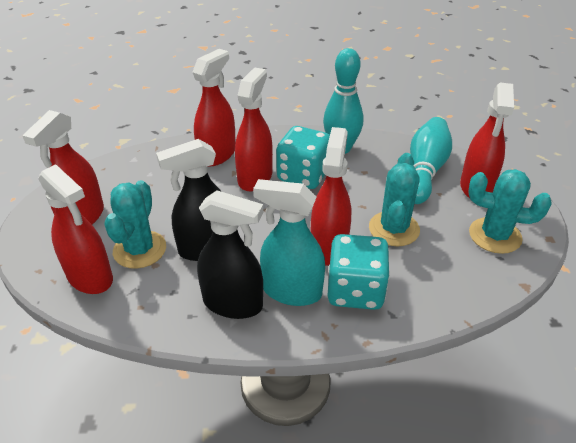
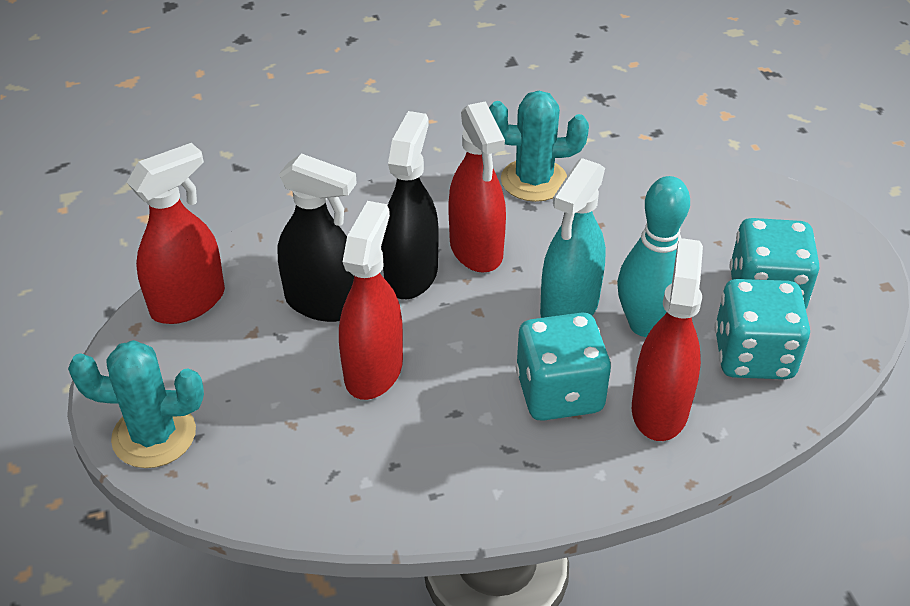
red spray bottle: [22,110,104,225] [38,164,113,294] [192,49,236,166] [235,67,273,192] [311,127,351,266] [460,82,514,198] = 6 -> [127,143,225,324] [339,201,403,400] [448,101,506,273] [632,238,703,441] = 4
turquoise bowling pin: [323,48,363,154] [410,117,452,204] = 2 -> [617,176,690,337] = 1
turquoise cactus: [104,180,166,269] [369,153,420,246] [468,169,552,254] = 3 -> [68,340,204,468] [489,91,589,202] = 2
turquoise dice: [276,126,330,189] [327,234,390,310] = 2 -> [516,313,611,421] [714,279,810,379] [730,218,820,309] = 3

